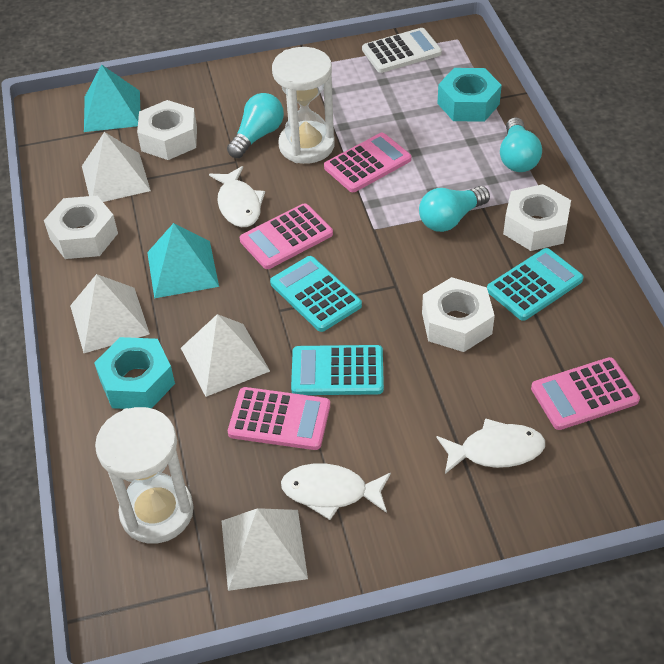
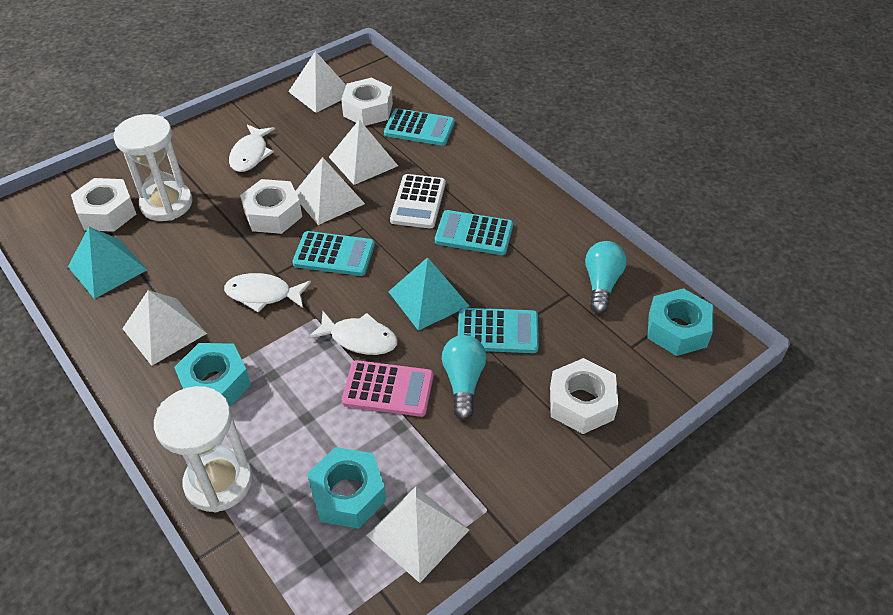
pink calculator: [228,387,330,450] [240,203,333,269] [324,133,411,192] [531,357,640,430] = 4 -> [342,360,434,417] = 1
turquoise calculator: [270,256,362,332] [291,345,384,395] [487,248,584,321] = 3 -> [292,231,375,276] [384,108,455,146] [435,210,513,255] [458,308,539,353] = 4
turquoise light bulb: [227,93,284,158] [419,186,490,232] [500,117,542,172] = 3 -> [442,335,486,420] [585,241,627,314] = 2
turquoise nut: [94,337,175,409] [437,68,502,122] = 2 -> [174,343,251,407] [307,447,386,529] [647,288,713,356] = 3
white pyramid: [70,274,150,353] [82,132,151,202] [181,314,270,397] [222,508,308,591] = 4 -> [122,290,207,366] [288,51,346,113] [295,157,365,225] [329,120,398,185] [366,486,469,583] = 5

